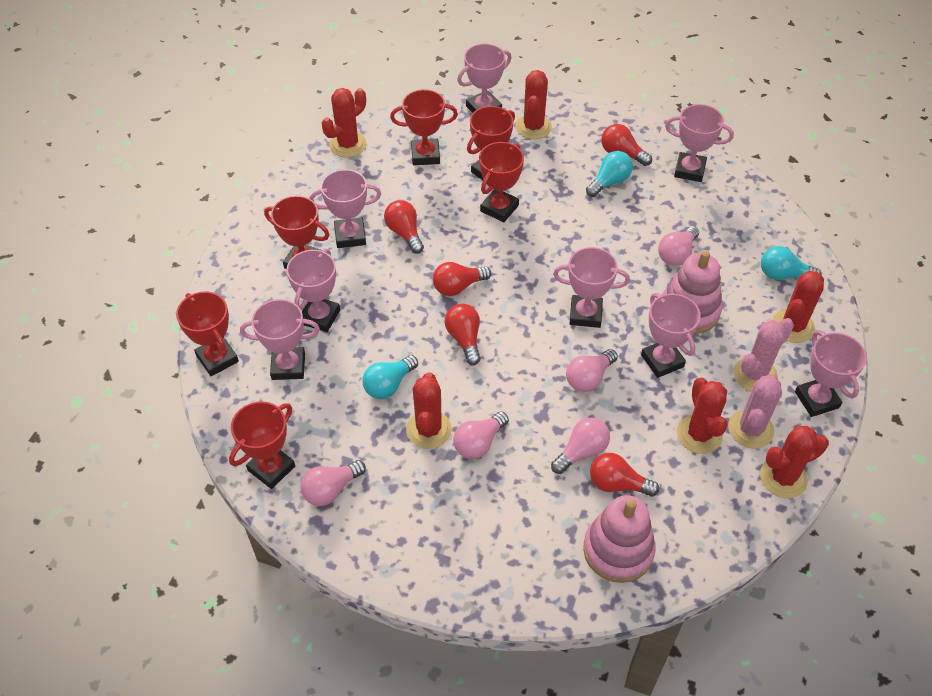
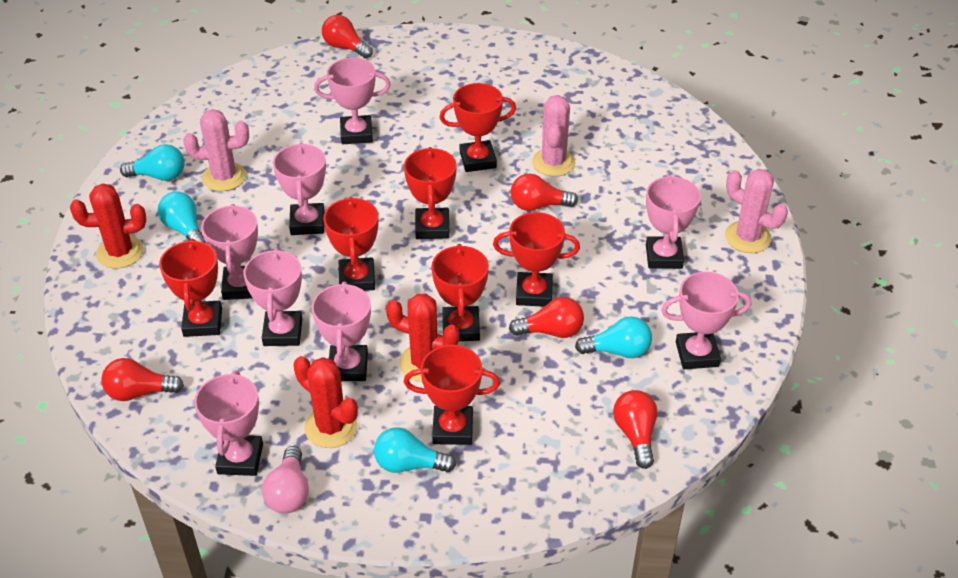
pink cactus: [728,374,782,448] [734,318,794,391] = 2 -> [183,109,249,191] [532,95,575,177] [725,169,788,253] = 3
pink light bulb: [300,460,366,506] [453,411,509,459] [551,417,610,474] [566,349,618,392] [658,226,699,266] = 5 -> [262,446,309,514] = 1
pink stacking toy: [583,495,656,583] [663,251,722,334] = 2 -> none = 0
red cactus: [322,88,367,157] [406,372,452,449] [515,70,552,139] [677,377,728,454] [760,426,829,498] [772,271,824,343] = 6 -> [70,184,146,269] [293,356,358,448] [386,293,459,382] = 3
red trophy: [176,291,239,376] [229,401,295,489] [264,196,330,269] [390,89,458,165] [467,106,515,180] [479,142,524,222] = 6 -> [159,239,222,337] [323,197,379,291] [404,147,457,239] [404,345,500,445] [431,244,489,341] [439,83,516,172] [493,212,580,307] = 7
turquoise light bulb: [362,355,418,399] [586,151,633,197] [761,246,822,280] = 3 -> [120,144,184,181] [158,192,206,243] [374,427,456,473] [575,317,652,358] = 4

